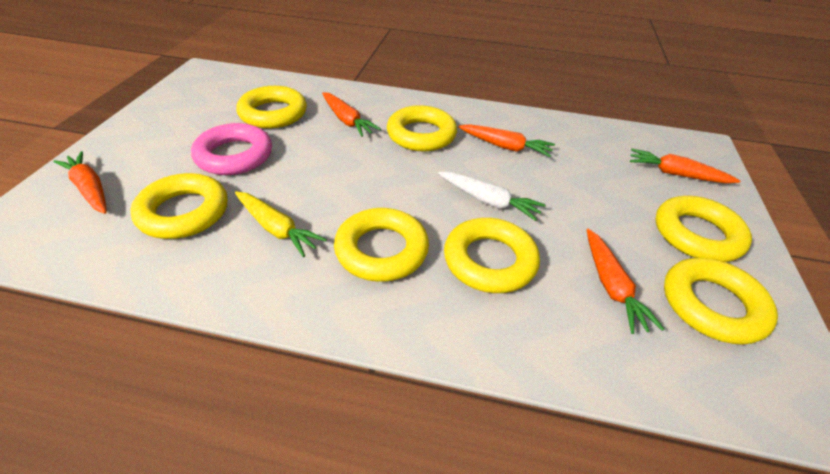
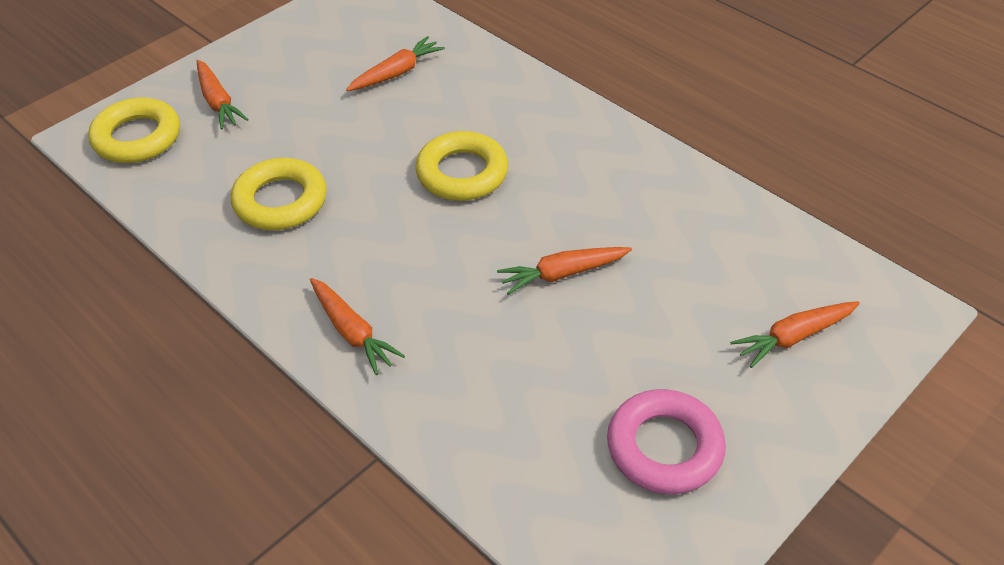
white carrot: [438,172,546,221] = 1 -> none = 0
yellow carrot: [235,191,327,257] = 1 -> none = 0
yellow ring: [131,173,228,239] [236,86,307,129] [334,208,429,282] [387,105,457,151] [444,218,540,293] [655,196,752,262] [664,258,778,345] = 7 -> [88,97,180,163] [231,158,327,230] [415,131,508,201] = 3

